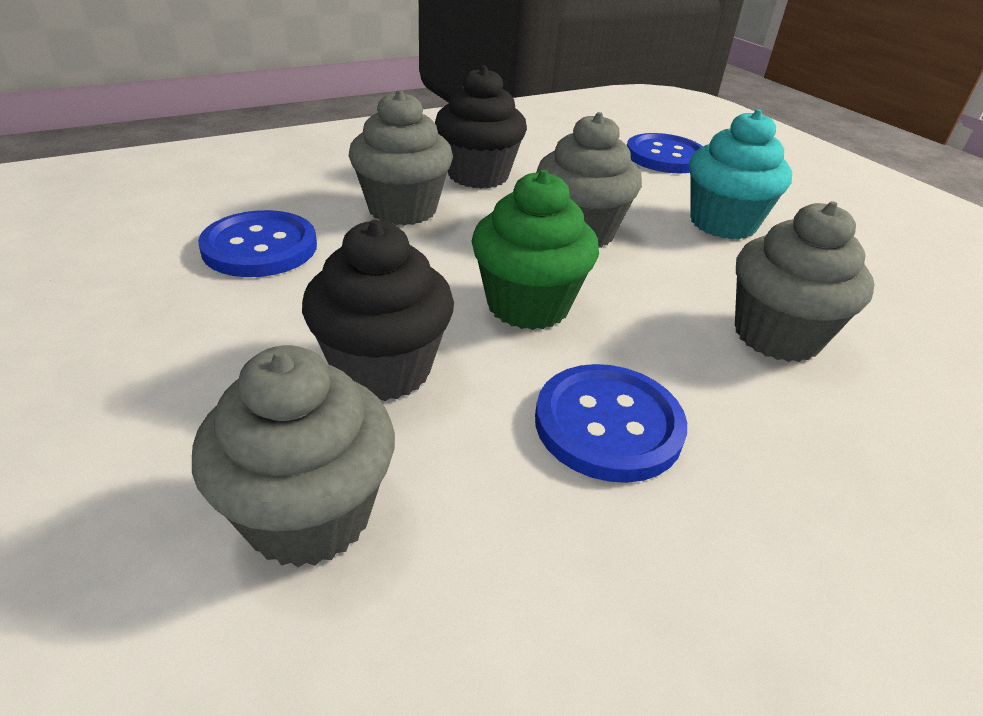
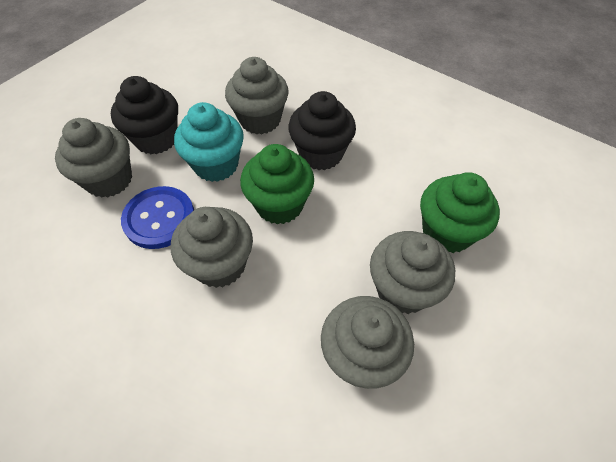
blue button: [198,210,317,277] [535,364,687,483] [627,133,703,173] = 3 -> [121,186,194,249] = 1
green cupcake: [472,170,599,330] = 1 -> [240,144,314,225] [420,172,500,253] = 2
grey cupcake: [192,345,395,567] [349,90,453,226] [536,112,642,248] [735,201,875,362] = 4 -> [55,118,132,198] [171,207,253,288] [225,57,289,134] [321,296,414,389] [370,231,455,314] = 5

